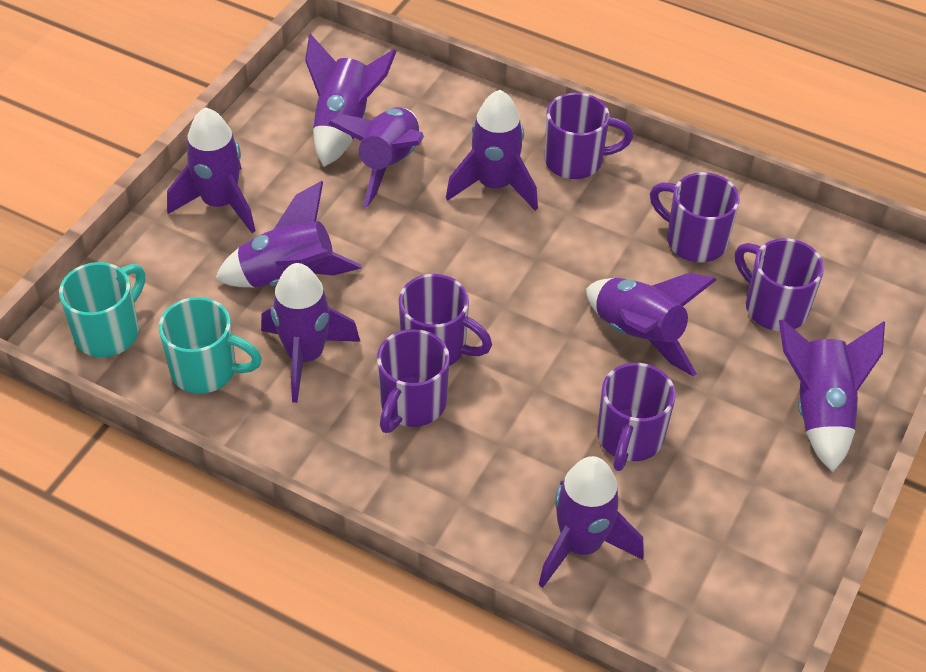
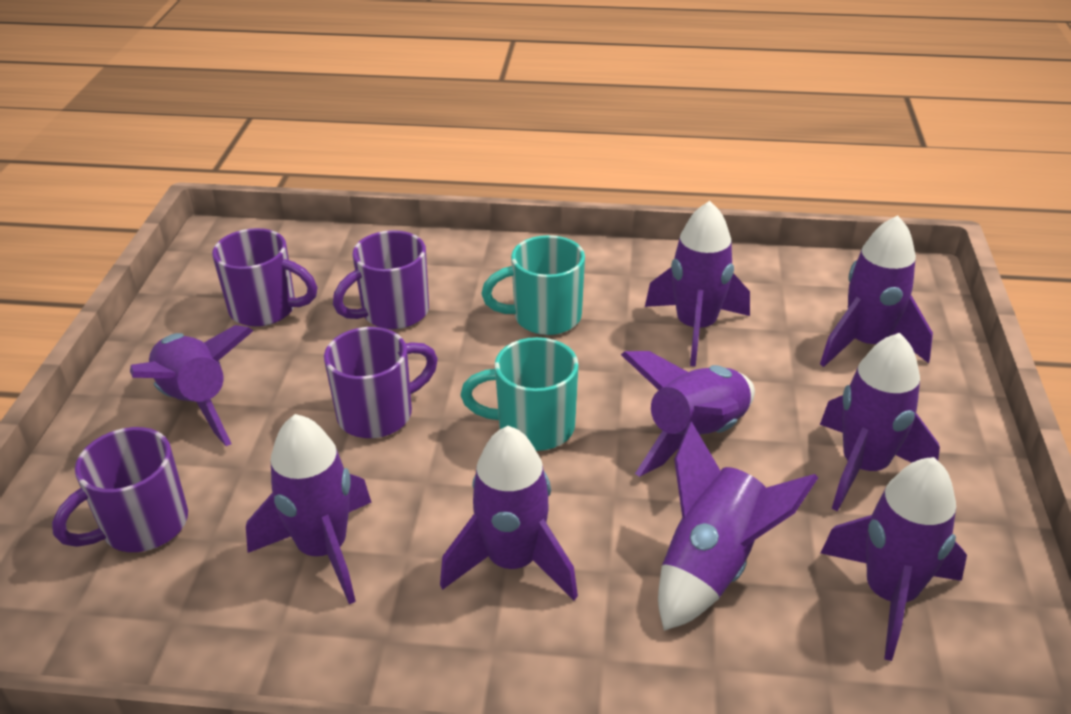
purple mug: [377,329,450,433] [399,274,492,366] [544,92,633,179] [597,363,676,471] [650,172,740,262] [735,238,824,331] = 6 -> [52,427,188,552] [212,228,317,327] [324,327,438,438] [333,230,429,329] = 4

